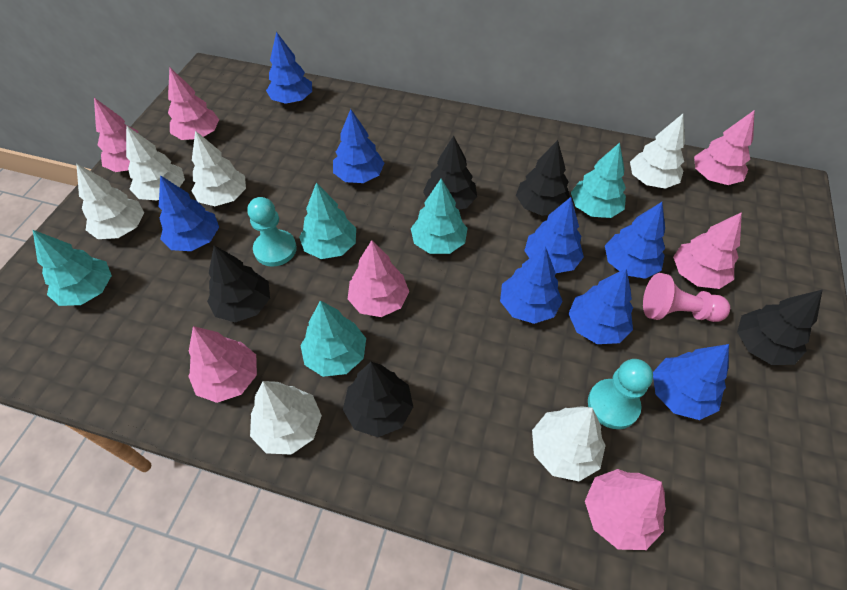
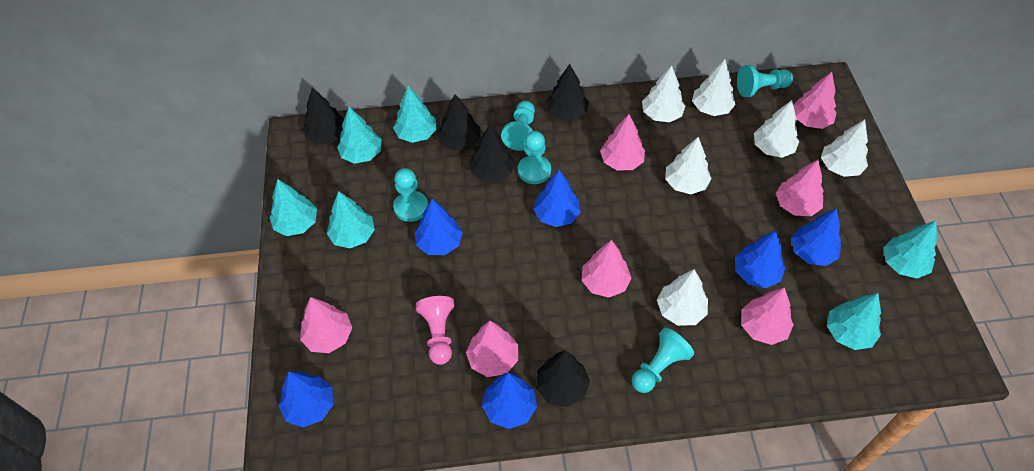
blue tree: [159,175,219,251] [266,32,312,104] [333,109,384,183] [500,246,562,324] [524,197,584,273] [568,268,633,344] [605,202,665,279] [653,344,729,420] = 8 -> [278,371,334,427] [415,199,463,255] [482,373,537,429] [533,170,581,227] [735,231,785,288] [791,208,841,266] = 6
turquoise pawn: [247,197,297,267] [588,359,653,429] = 2 -> [393,168,428,222] [501,101,535,151] [518,131,551,184] [632,328,694,393] [737,65,793,97] = 5
turquoise tree: [33,230,112,306] [299,182,356,259] [300,300,366,377] [411,179,468,254] [571,143,626,218] = 5 -> [270,179,317,236] [327,191,375,248] [337,107,381,164] [393,86,437,143] [827,293,881,350] [884,221,937,278] = 6

